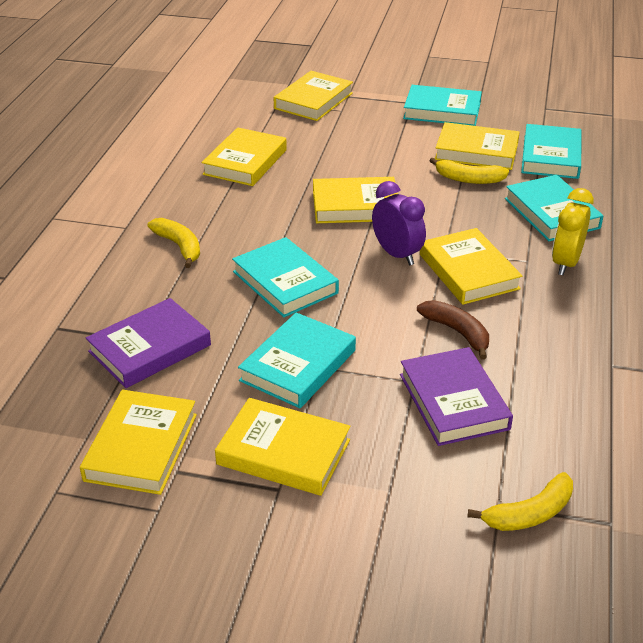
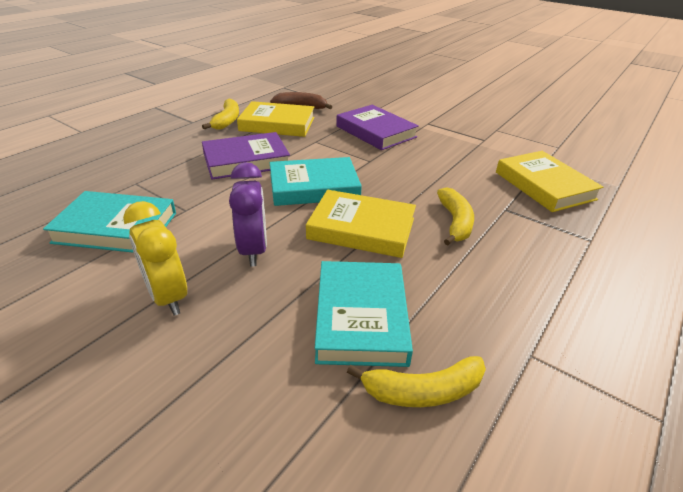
turquoise book: [232,237,339,317] [238,312,356,408] [403,85,482,126] [505,175,603,241] [521,124,581,179] = 5 -> [43,191,176,253] [270,157,362,206] [315,261,413,367] = 3
yellow book: [80,390,197,495] [202,127,287,186] [215,398,351,496] [274,71,353,121] [313,177,398,223] [420,228,522,305] [435,122,520,170] = 7 -> [237,101,315,137] [306,190,416,258] [496,151,603,212] = 3

